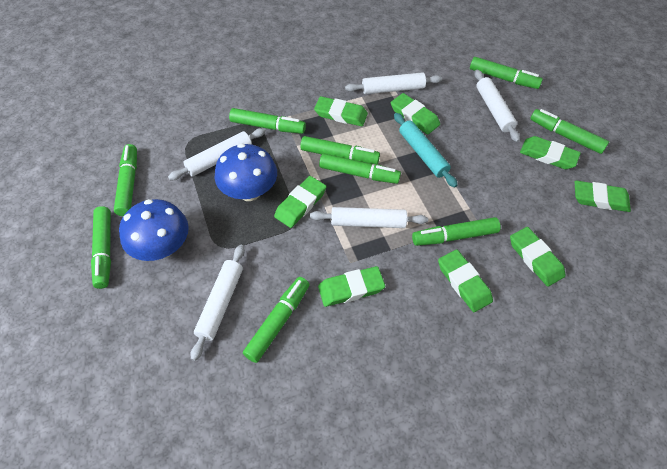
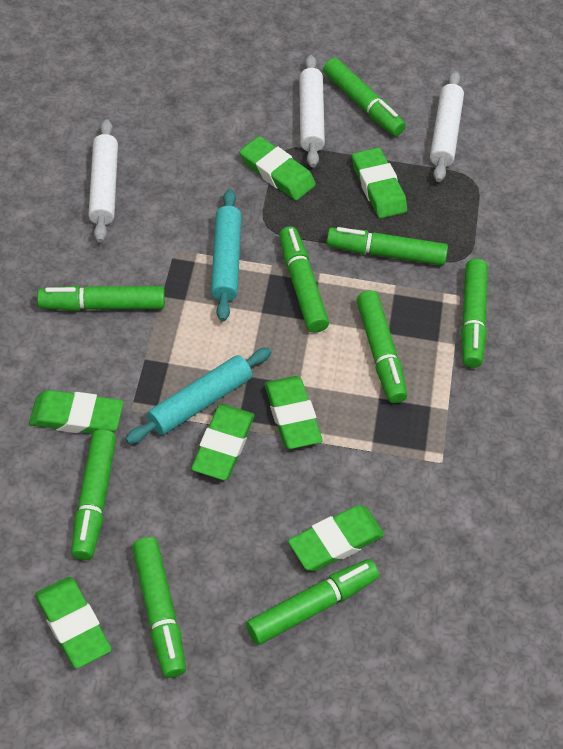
blue mushroom: [119,199,189,261] [215,143,277,201] = 2 -> none = 0
green eraser: [274,176,326,228] [314,96,368,126] [318,266,385,307] [391,93,440,134] [438,250,493,312] [510,227,565,287] [520,136,581,169] [575,181,631,212] = 8 -> [29,390,124,434] [35,577,112,669] [191,404,254,480] [240,136,316,201] [264,376,323,449] [288,505,385,571] [352,148,407,218] = 7
turquoise rolling pin: [394,113,458,188] = 1 -> [125,348,271,444] [211,189,242,321] = 2
white rolling pin: [168,128,266,180] [191,245,245,361] [310,207,428,228] [345,72,442,94] [474,70,520,142] = 5 -> [88,119,118,243] [299,55,325,167] [430,71,464,182] = 3

